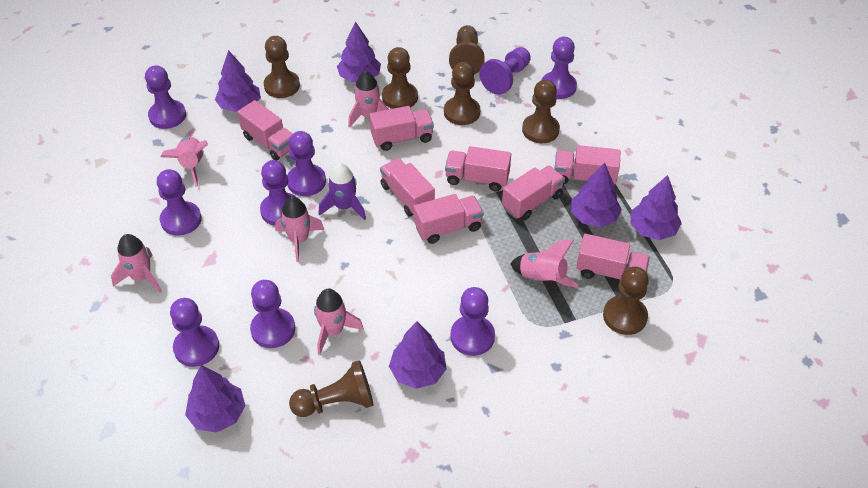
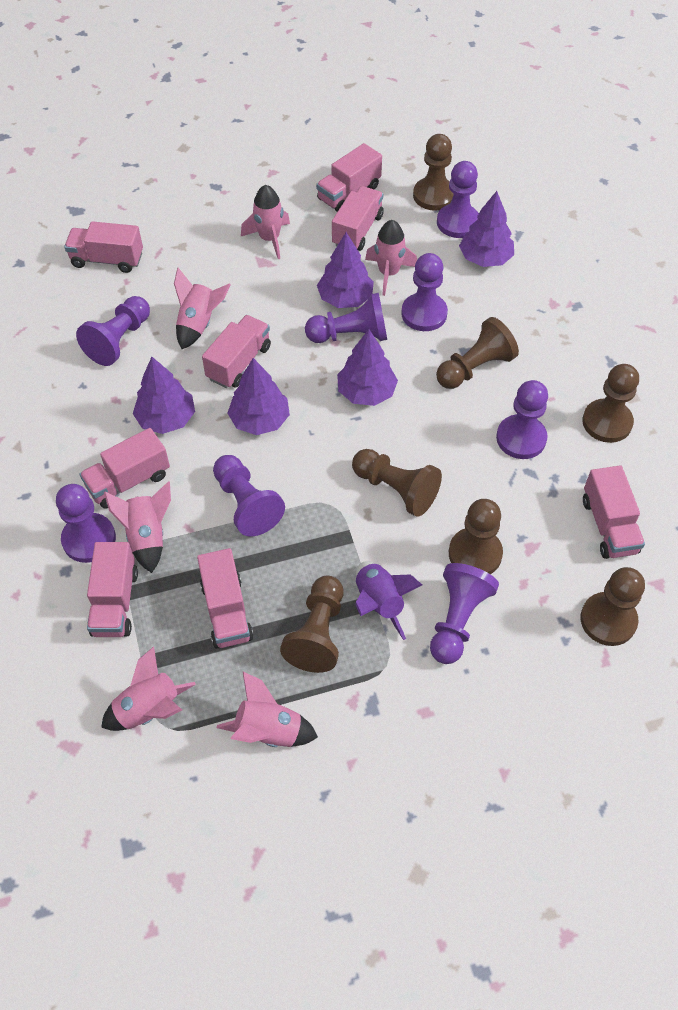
purple pawn: [145,65,186,129] [157,169,202,236] [170,298,219,367] [250,280,295,348] [260,160,296,226] [287,131,326,196] [450,287,495,356] [479,47,531,95] [542,37,577,99] = 9 -> [56,484,116,563] [76,296,150,366] [213,455,285,537] [305,293,387,343] [401,253,448,331] [430,563,499,664] [437,161,479,238] [496,380,548,459] = 8
purple tree: [185,365,246,433] [215,50,261,112] [337,21,381,82] [389,322,447,389] [571,162,622,227] [631,175,682,240] = 6 -> [133,357,195,434] [228,358,290,435] [317,232,374,308] [337,329,398,406] [459,191,514,267] = 5

